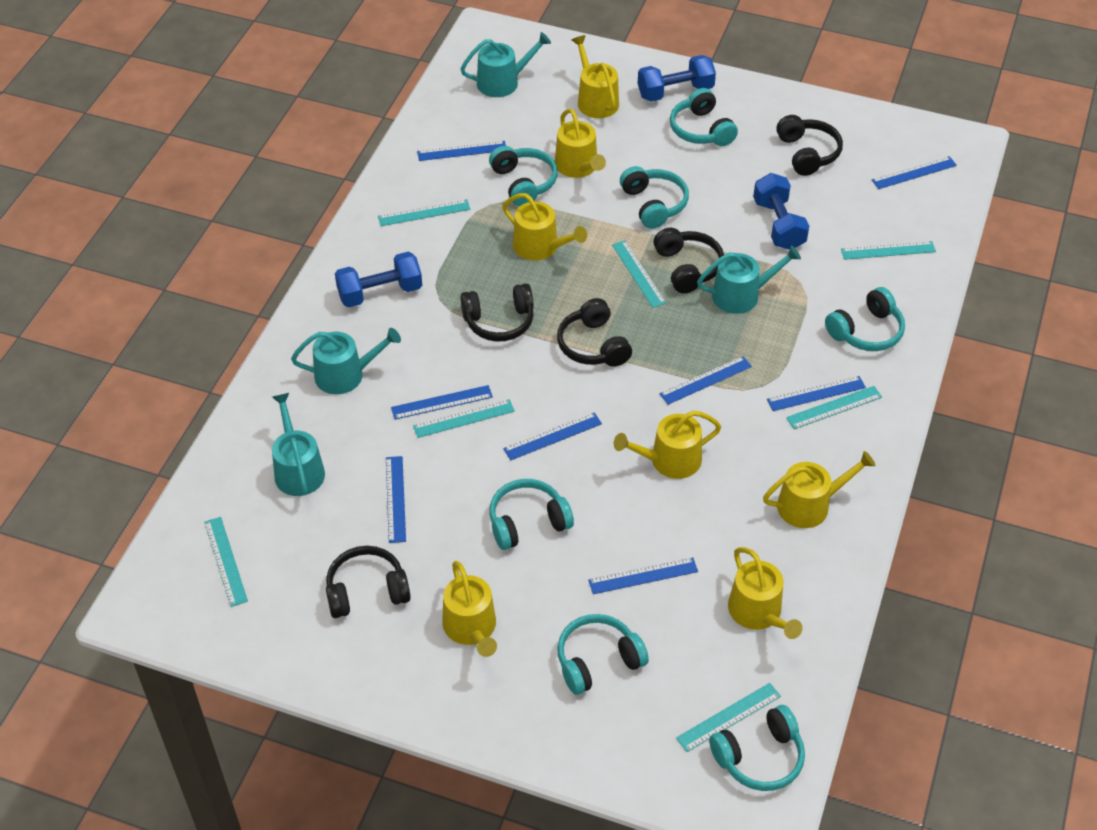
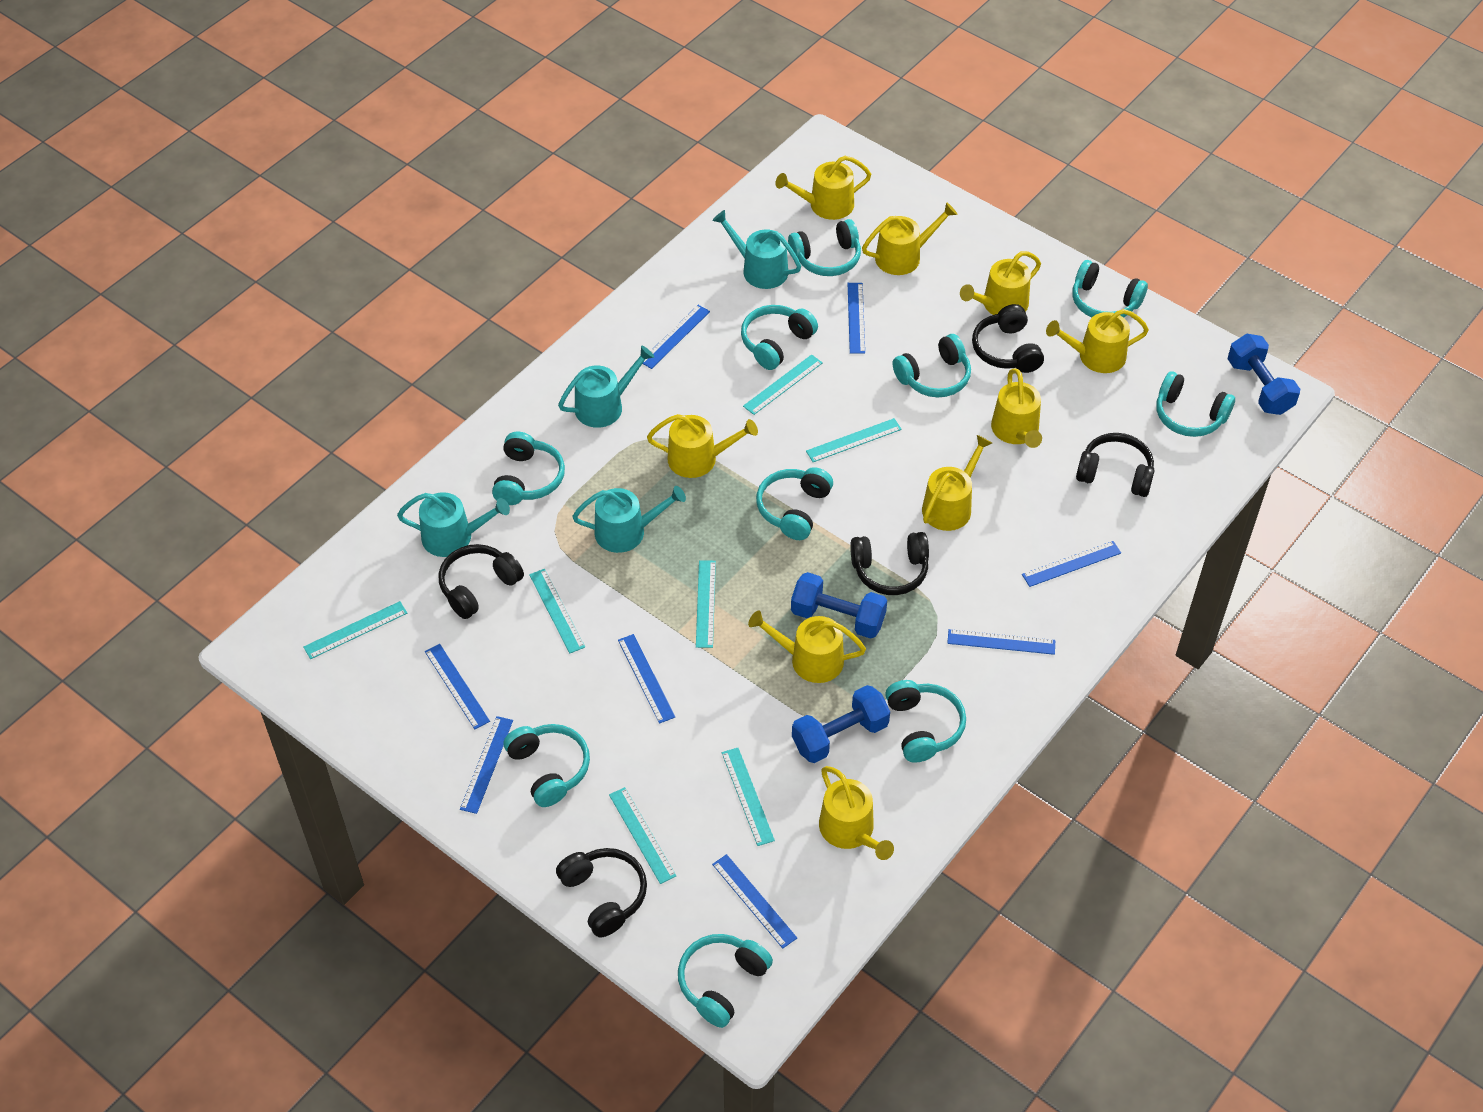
turquoise headphones: [489,146,558,206] [489,479,574,550] [557,614,649,695] [620,166,689,229] [670,88,738,146] [709,705,805,791] [825,287,905,351] = 7 -> [492,432,565,505] [504,724,590,807] [678,934,773,1028] [741,305,818,370] [756,467,833,540] [788,219,861,276] [885,680,966,763] [892,334,971,397] [1072,260,1148,318] [1156,371,1235,437] = 10
yellow watering can: [442,561,497,657] [503,193,587,261] [555,109,606,178] [572,35,619,118] [614,411,721,479] [728,547,802,639] [763,451,876,528] = 7 -> [647,414,758,478] [748,611,866,683] [775,156,871,220] [819,766,894,860] [862,202,957,275] [922,435,992,531] [960,251,1041,315] [991,368,1042,448] [1046,309,1149,373] = 9

